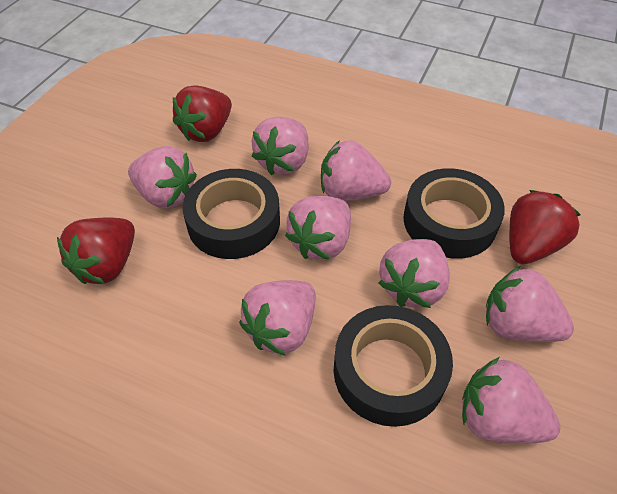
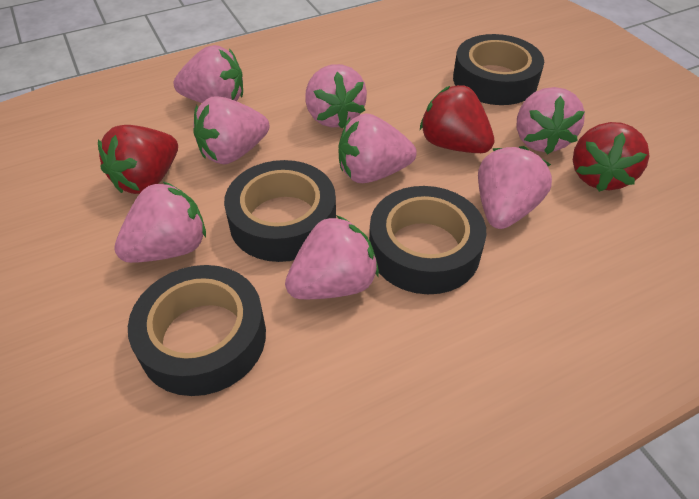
black tape: [182,169,280,259] [333,305,453,427] [403,168,505,259] = 3 -> [128,265,266,396] [224,160,336,262] [369,186,487,294] [453,34,544,105] = 4

